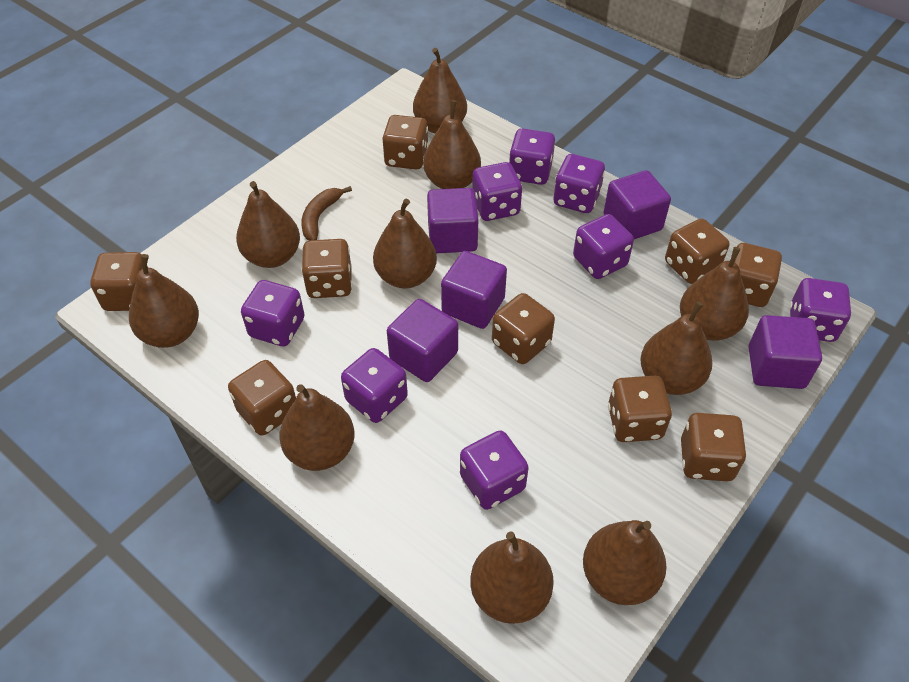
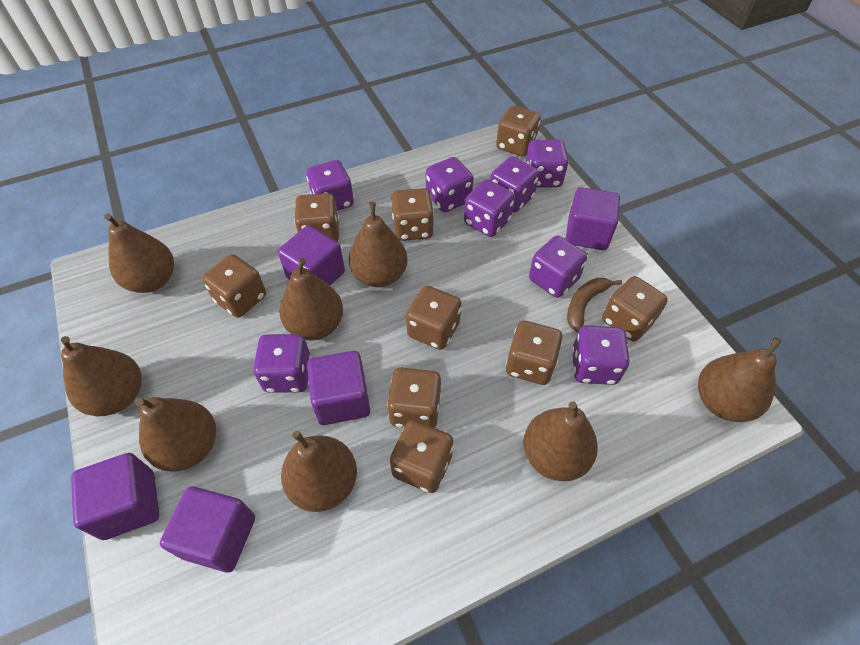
brown pear: [129,254,199,348] [236,181,300,268] [279,384,355,471] [373,199,437,288] [413,48,467,134] [423,100,481,189] [470,532,554,624] [583,520,667,605] [640,301,712,395] [680,247,749,341] = 10 -> [61,336,142,416] [104,214,174,293] [135,397,216,471] [280,258,343,340] [281,430,357,512] [349,202,408,287] [523,401,598,481] [698,337,782,422] = 8

